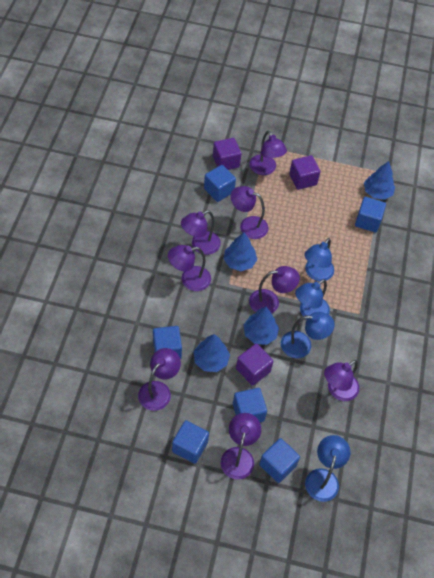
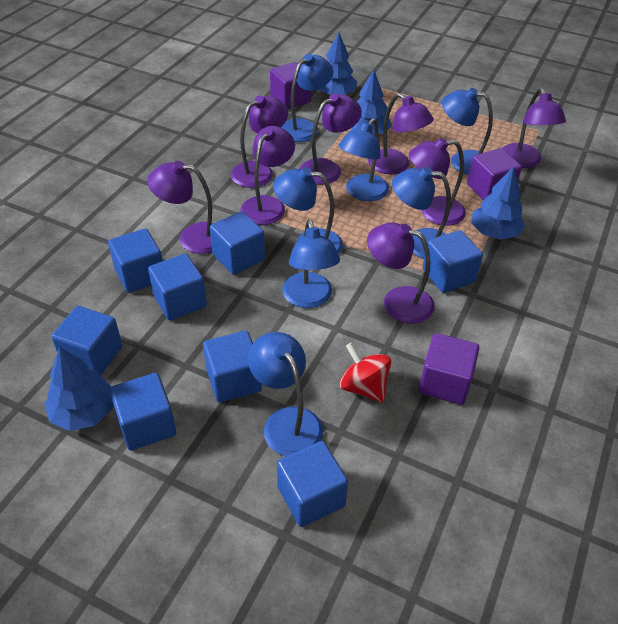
blue cube: [153,326,182,359] [172,420,209,464] [204,165,236,202] [233,388,267,422] [259,438,300,483] [355,197,386,232] = 6 -> [51,306,122,376] [108,228,163,293] [110,373,176,451] [148,254,207,320] [203,331,262,402] [210,211,265,275] [277,441,348,527] [423,230,483,293] = 8
blue lamp: [281,312,335,358] [295,279,330,319] [304,238,334,281] [305,435,351,502] = 4 -> [248,332,323,456] [273,167,343,255] [281,54,333,142] [282,219,340,308] [338,118,389,201] [392,167,451,259] [442,88,493,175] = 7
red spinning top: none = 0 -> [340,343,391,403] = 1

